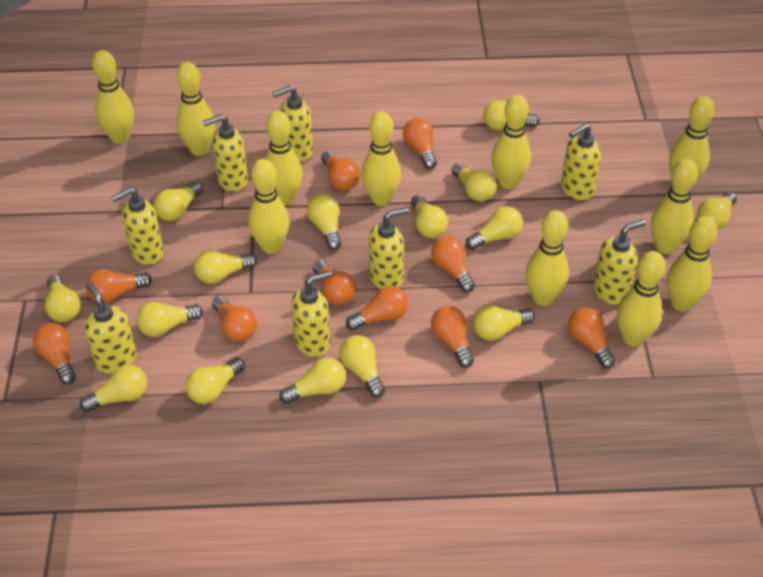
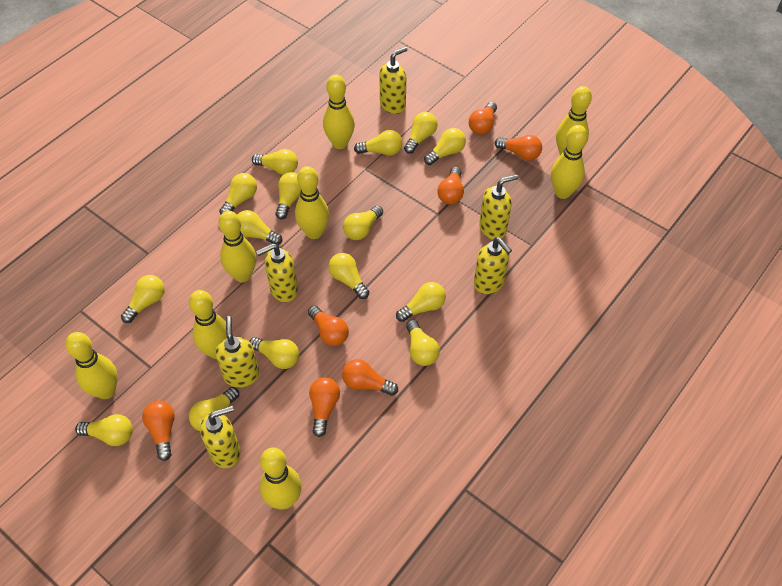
orange light bulb: [33,323,76,384] [86,269,152,303] [212,296,257,342] [313,260,356,305] [321,151,360,190] [346,286,408,331] [403,118,437,169] [431,236,475,292] [431,306,474,368] [568,307,615,369] = 10 -> [142,401,175,461] [308,306,349,346] [309,377,340,437] [342,359,398,396] [437,167,464,205] [469,102,497,135] [495,135,542,161] = 7
yellow bowling pin: [92,50,134,144] [176,62,215,156] [248,159,290,254] [266,111,303,205] [362,111,401,206] [492,95,531,189] [526,210,569,306] [617,251,666,347] [651,159,698,254] [667,216,717,312] [669,96,715,183] = 11 -> [66,332,118,399] [189,290,227,359] [218,211,256,282] [260,448,302,509] [295,166,329,239] [323,75,355,149] [551,125,588,199] [556,86,592,155] = 8
yellow soap dispenser: [84,282,137,374] [111,187,164,265] [203,114,248,192] [272,85,313,162] [291,271,332,357] [369,207,409,289] [561,124,601,200] [593,220,646,305] = 8 -> [200,405,241,468] [216,316,259,388] [256,243,298,302] [379,47,407,114] [474,237,512,294] [479,174,518,240] = 6

